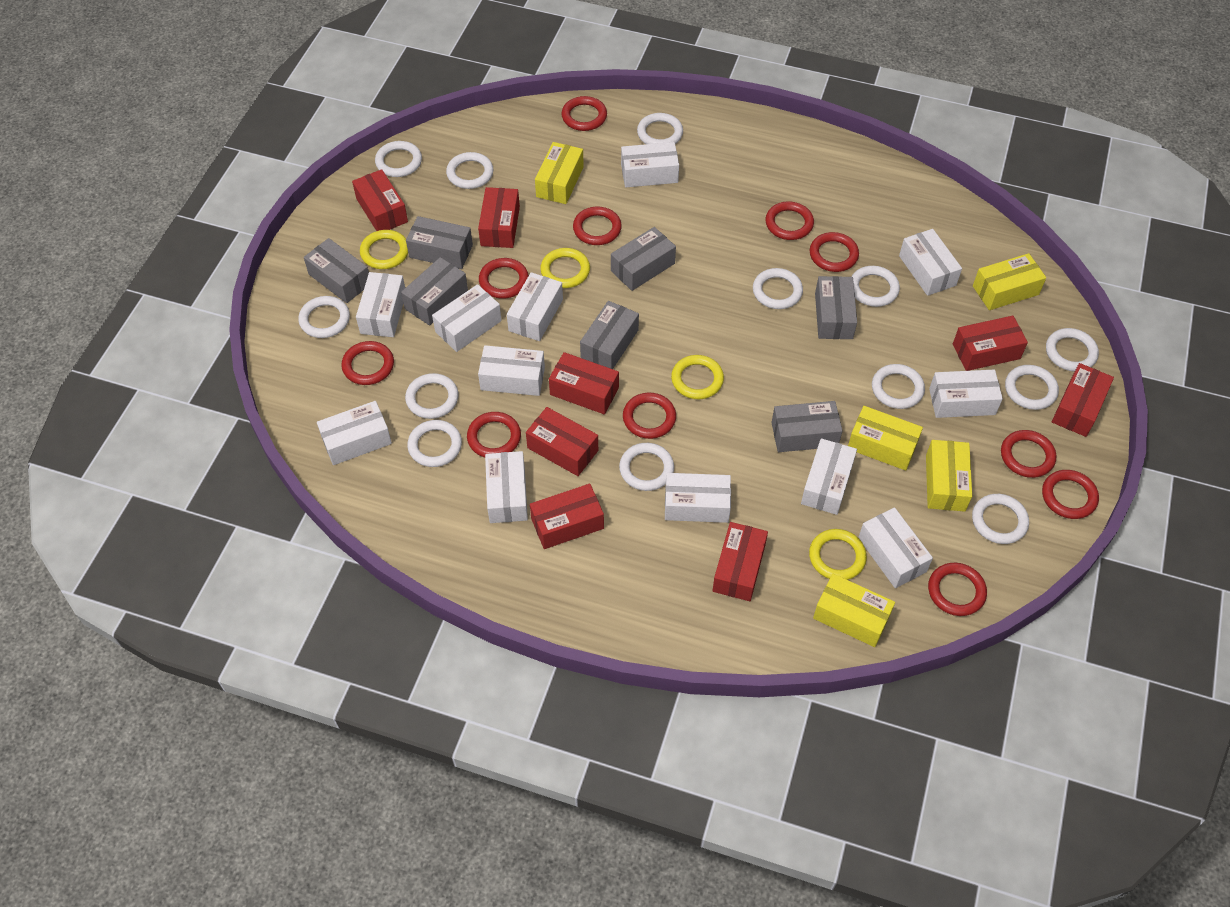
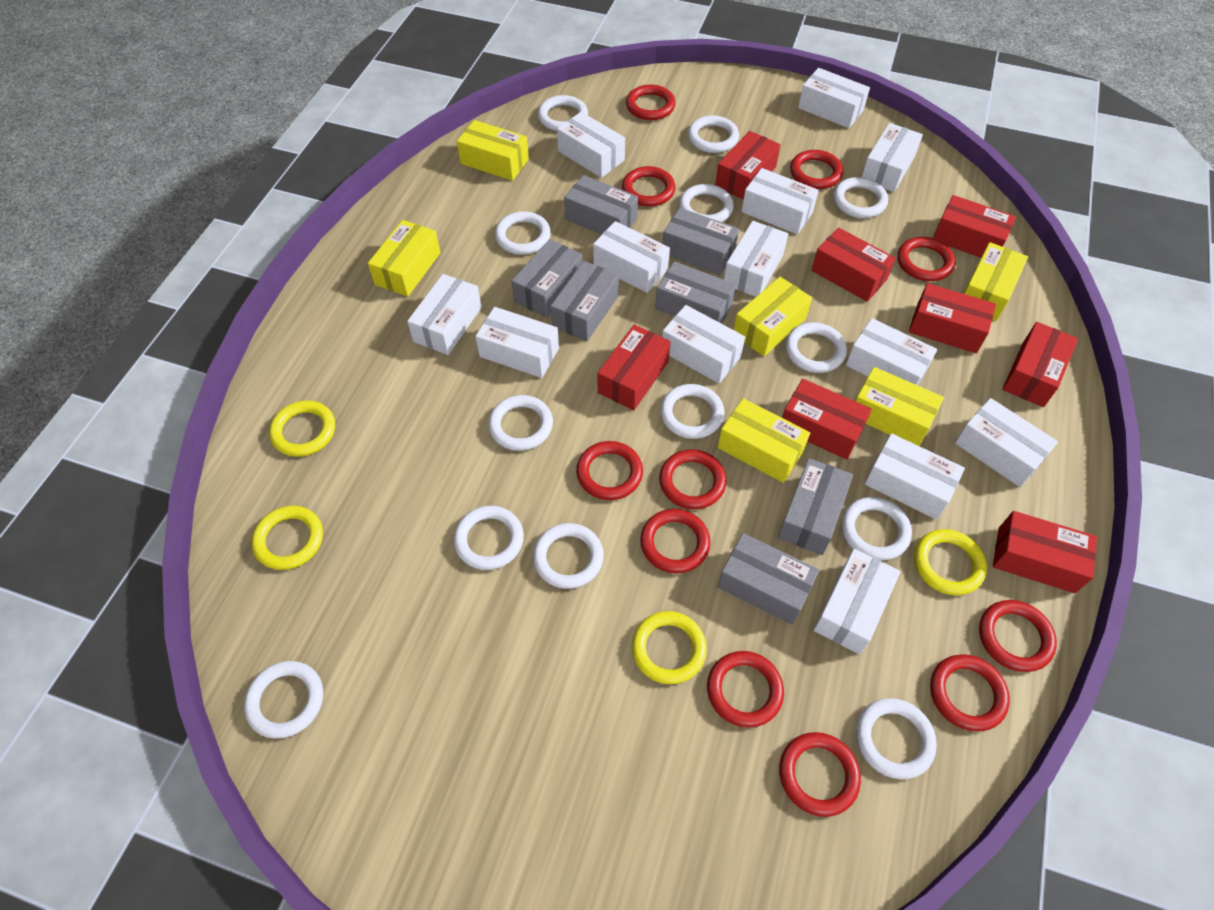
white box: [317,401,392,465] [356,272,405,337] [432,284,502,352] [478,345,545,396] [485,451,528,523] [507,272,563,341] [621,142,679,187] [665,473,731,523] [801,438,857,515] [858,508,933,588] [899,229,962,296] [929,370,1003,418] = 12 -> [407,274,482,355] [475,307,559,378] [557,112,625,178] [593,221,670,293] [662,305,745,383] [724,221,788,297] [742,168,819,235] [798,68,870,128] [814,549,900,654] [846,318,937,385] [862,123,923,192] [865,433,965,520] [955,398,1058,487] = 13
yellow box: [535,142,584,204] [813,574,895,647] [848,406,923,471] [926,440,972,512] [973,253,1046,310] = 5 -> [368,220,441,297] [457,120,529,181] [718,398,810,483] [734,277,812,356] [856,367,944,446] [964,242,1028,321] = 6

